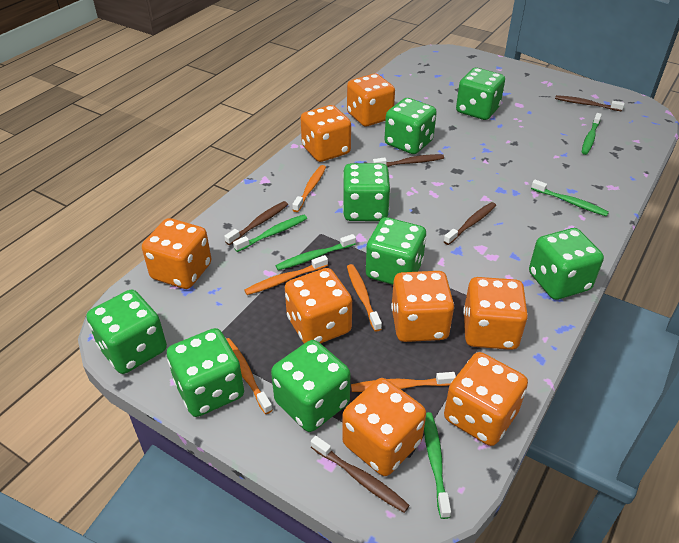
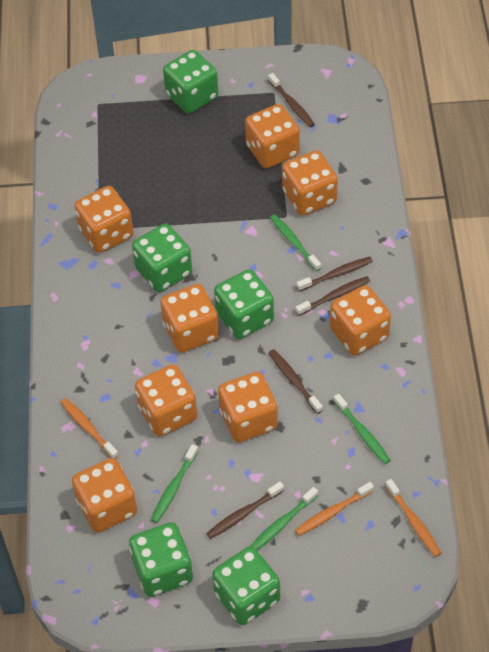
green dice: [87,289,167,374] [167,328,244,417] [271,340,350,432] [343,163,391,221] [366,217,426,285] [384,98,437,154] [456,68,505,120] [529,228,604,300] = 8 -> [129,522,193,597] [132,223,192,292] [163,50,218,114] [212,546,280,625] [214,269,274,339] = 5
green toothbrush: [233,215,307,252] [275,234,356,270] [424,412,451,519] [531,180,609,216] [582,113,602,155] = 5 -> [151,444,198,523] [251,487,318,550] [270,214,321,272] [333,394,391,464] = 4
orange toothbrush: [226,338,273,414] [244,255,328,295] [292,165,326,212] [347,264,382,332] [351,372,456,392] = 5 -> [60,398,119,459] [295,482,374,536] [385,479,441,557] = 3

